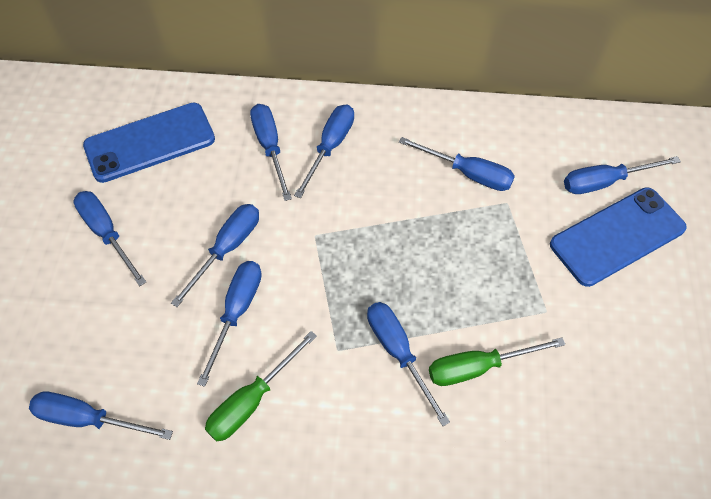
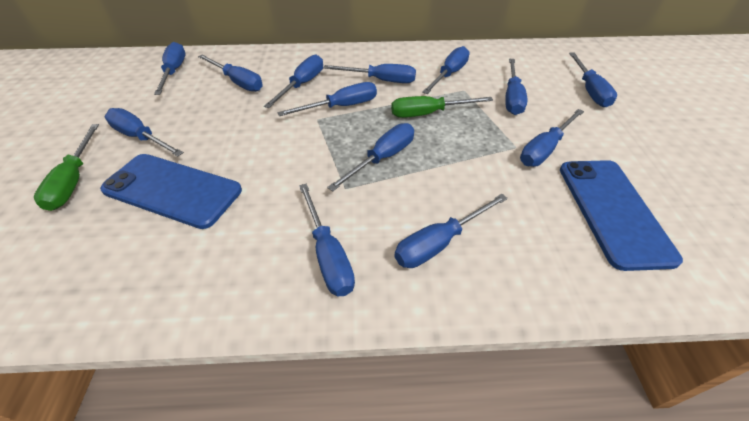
blue screwdriver: [29,391,173,440] [73,191,146,286] [171,204,259,307] [197,261,262,387] [250,104,292,201] [294,104,354,198] [367,302,450,426] [399,137,515,191] [564,156,681,194] = 9 -> [105,108,184,156] [154,42,186,95] [198,54,263,92] [264,54,323,108] [278,82,377,116] [299,184,355,296] [323,64,416,83] [327,123,414,192] [395,194,508,268] [422,46,470,94] [505,58,528,115] [520,109,584,167] [569,52,617,107] = 13

